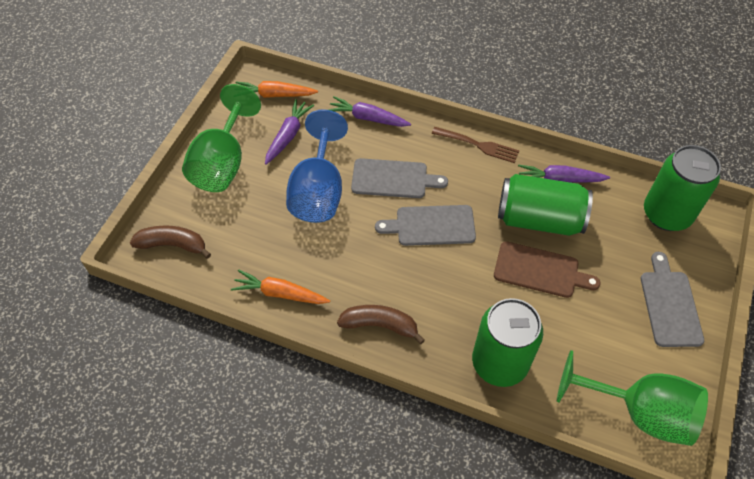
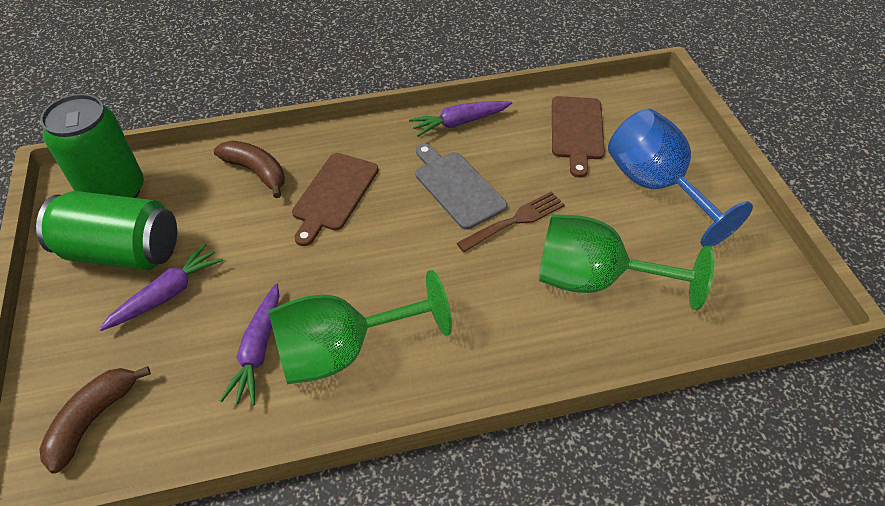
brown cutting board: [494,241,600,298] = 1 -> [292,153,379,246] [552,96,605,178] = 2
green can: [472,298,543,387] [498,174,593,236] [644,145,721,231] = 3 -> [36,191,177,270] [40,94,144,198] = 2
grey cutting board: [351,158,448,198] [375,205,476,246] [641,252,704,347] = 3 -> [415,144,507,230] = 1
orange carrot: [231,270,330,304] [236,81,318,98] = 2 -> none = 0

